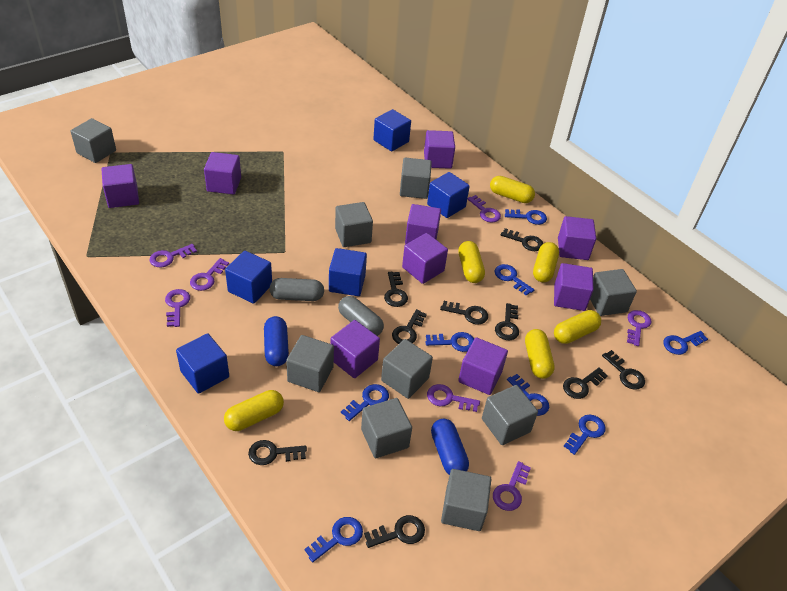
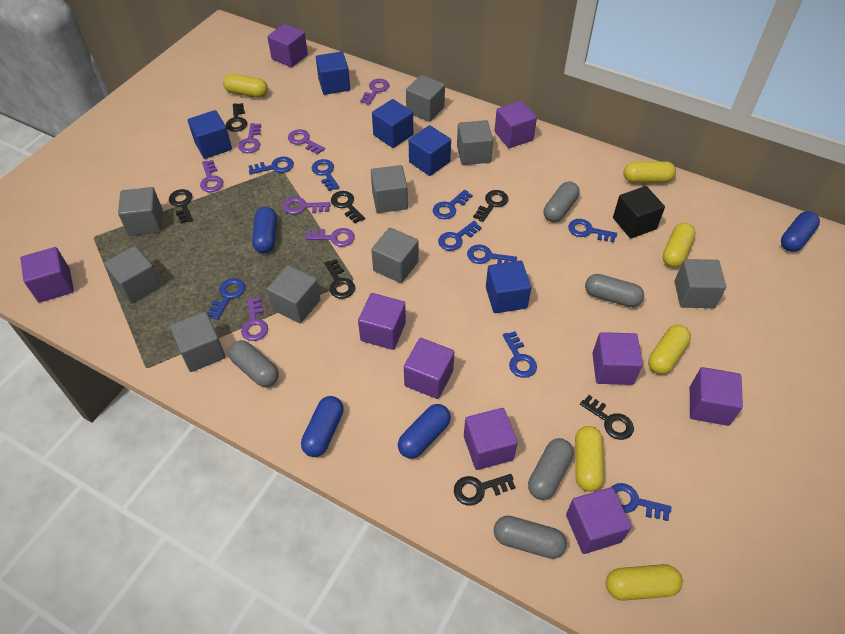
black cube: none = 0 -> [613,186,665,238] = 1
black key: [248,440,307,465] [364,515,425,548] [384,272,408,307] [392,309,427,344] [440,301,488,325] [495,303,519,340] [501,228,543,251] [563,367,608,399] [602,350,645,390] = 9 -> [169,189,193,224] [226,103,247,132] [324,259,355,299] [331,191,365,223] [454,474,516,506] [473,190,509,222] [580,395,634,440] = 7
blue capsule: [264,316,289,366] [431,419,469,475] = 2 -> [252,207,277,253] [301,396,344,457] [398,404,451,459] [781,211,820,252] = 4
blue key: [304,517,363,562] [341,384,389,421] [426,332,474,352] [494,264,534,296] [505,209,547,225] [507,374,549,416] [564,414,606,455] [663,331,708,355] = 8 -> [208,278,245,320] [249,157,294,175] [312,159,339,191] [433,190,473,219] [438,221,482,251] [467,244,517,264] [503,331,537,378] [568,219,617,242] [612,483,671,521] = 9
grey capsule: [269,278,324,301] [338,296,384,336] = 2 -> [228,340,279,387] [494,516,567,559] [528,438,573,500] [544,181,580,222] [585,274,644,307] = 5

